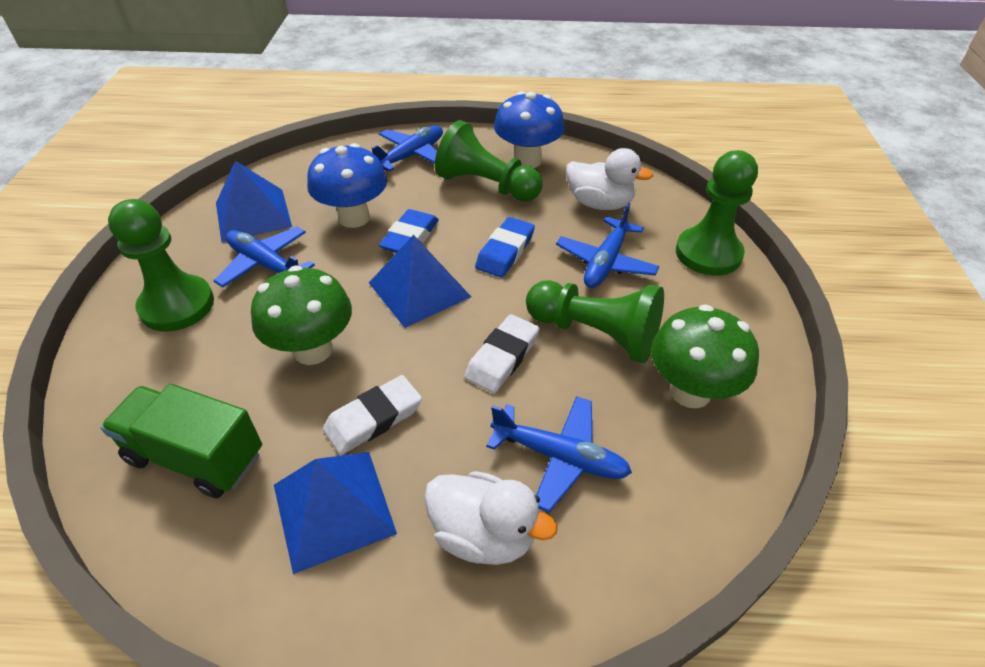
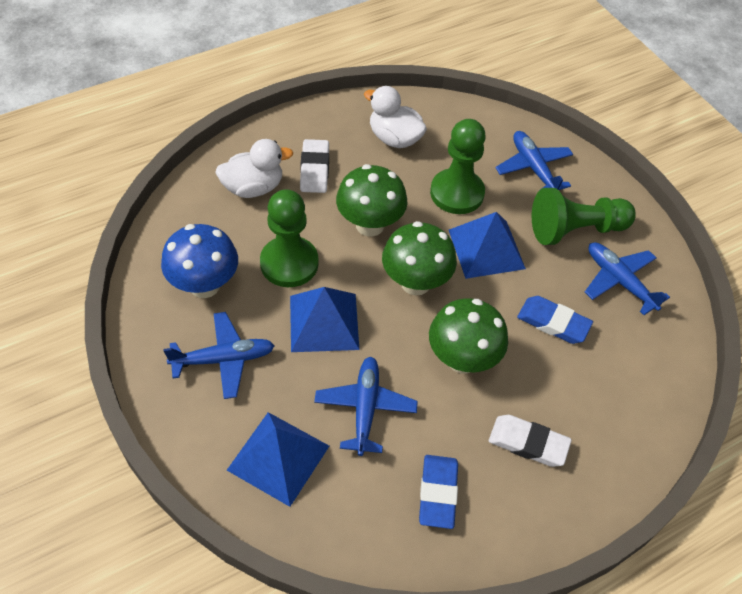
blue mushroom: [307,143,387,228] [494,91,565,168] = 2 -> [161,224,238,298] = 1
green mushroom: [251,265,352,365] [651,304,759,408] = 2 -> [336,164,408,237] [382,221,457,296] [429,298,508,374] = 3
green pawn: [108,199,214,332] [435,120,543,202] [526,280,664,363] [676,150,758,276] = 4 -> [260,189,319,287] [430,119,486,214] [532,188,636,245] = 3
green truck: [100,384,262,498] = 1 -> none = 0

